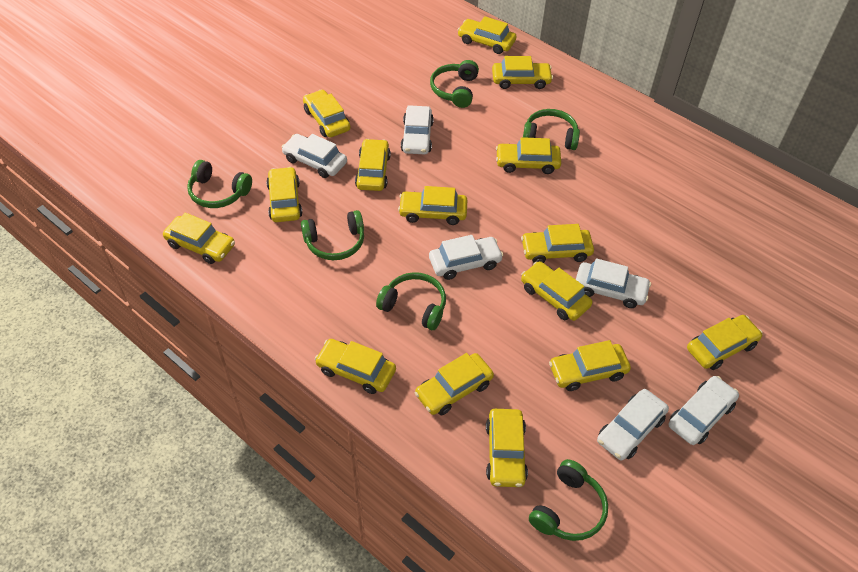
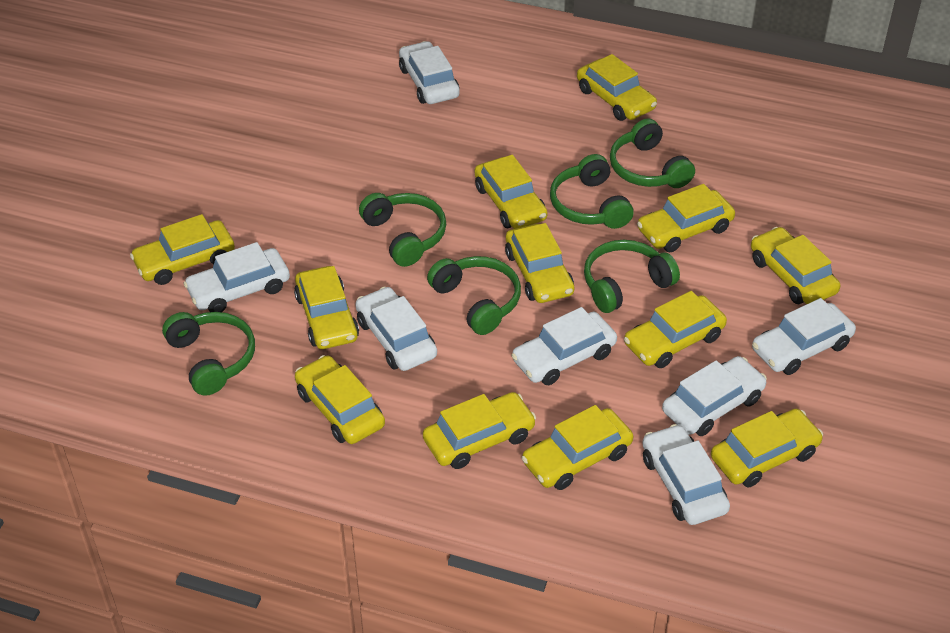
white car: [282,134,347,178] [401,105,434,154] [429,235,503,280] [576,258,651,308] [597,389,669,461] [669,376,739,445] = 6 -> [184,242,290,312] [355,287,437,371] [399,41,460,104] [511,307,617,385] [642,424,730,525] [662,356,767,436] [752,298,856,375] = 7
yellow car: [163,213,235,264] [266,167,302,222] [303,90,350,137] [315,339,396,394] [355,139,391,191] [398,186,467,225] [415,353,494,415] [458,16,517,54] [486,409,528,487] [492,56,553,89] [496,137,561,174] [521,224,594,263] [521,261,593,321] [549,340,631,391] [687,315,763,370] = 15 -> [130,214,235,285] [294,266,359,349] [295,355,385,444] [423,392,536,469] [474,155,548,229] [505,223,574,303] [522,405,633,490] [577,54,657,121] [624,291,727,368] [637,184,735,252] [711,409,823,487] [751,227,840,304] = 12

